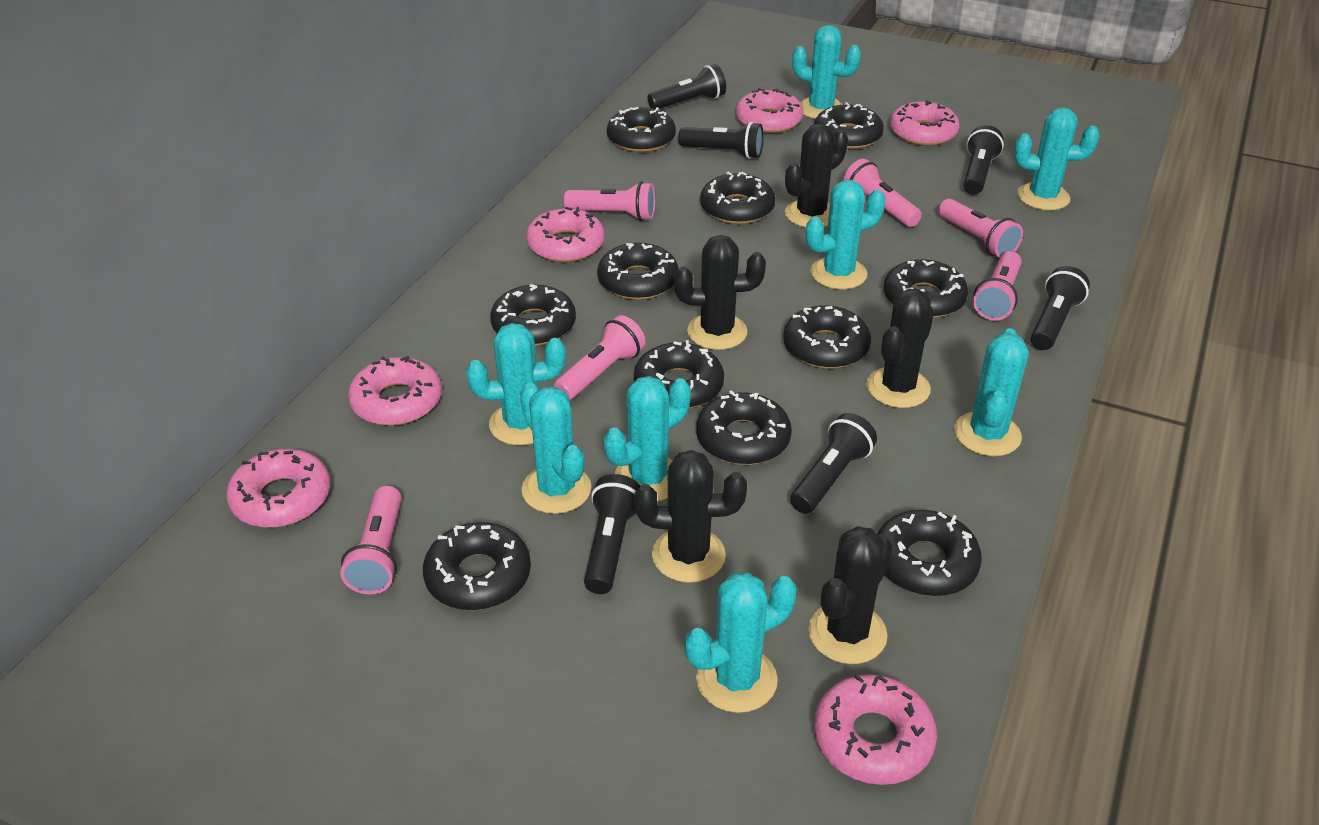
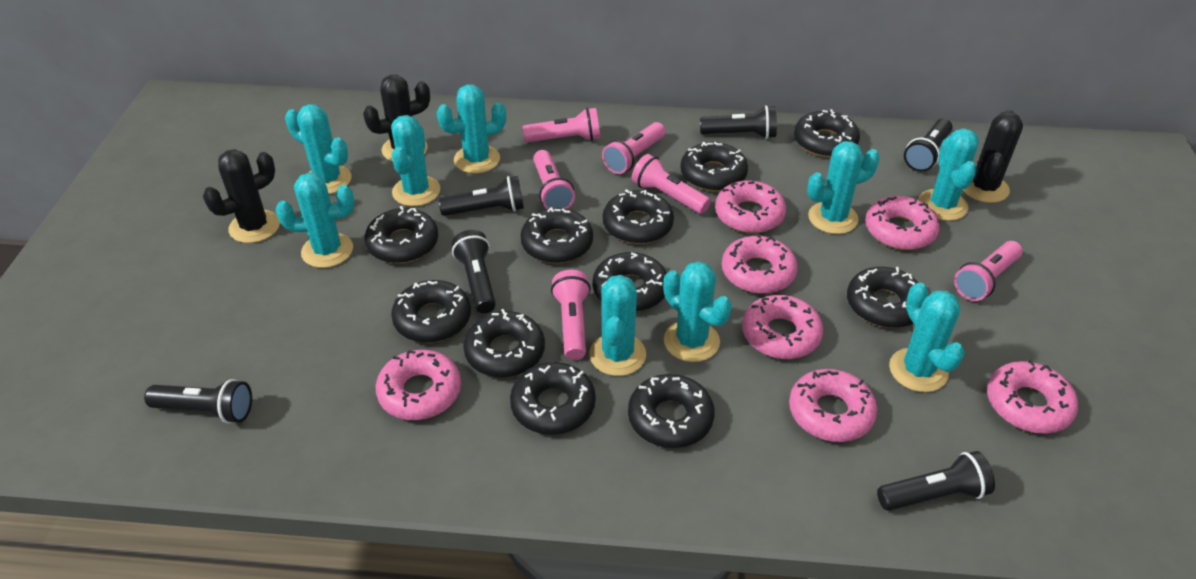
black cactus: [634,450,747,583] [674,235,766,350] [785,124,848,228] [808,526,892,664] [867,289,934,408] = 5 -> [203,149,280,243] [363,75,430,162] [963,110,1023,203] = 3
pink donut: [226,449,330,528] [348,356,442,426] [526,207,604,262] [736,88,804,133] [814,674,937,785] [890,100,959,146] = 6 -> [376,349,461,420] [715,180,786,233] [722,233,798,294] [742,295,823,359] [789,369,877,442] [865,196,940,250] [987,360,1078,434] = 7
turquoise cactus: [466,323,566,445] [520,383,591,514] [604,376,691,502] [685,572,797,713] [792,25,861,119] [806,180,886,289] [954,328,1028,456] [1014,107,1100,210] = 8 -> [276,173,354,268] [285,104,352,194] [391,115,440,206] [437,84,506,173] [589,275,646,376] [663,261,732,362] [807,141,880,234] [889,282,965,392] [918,128,979,221] = 9

